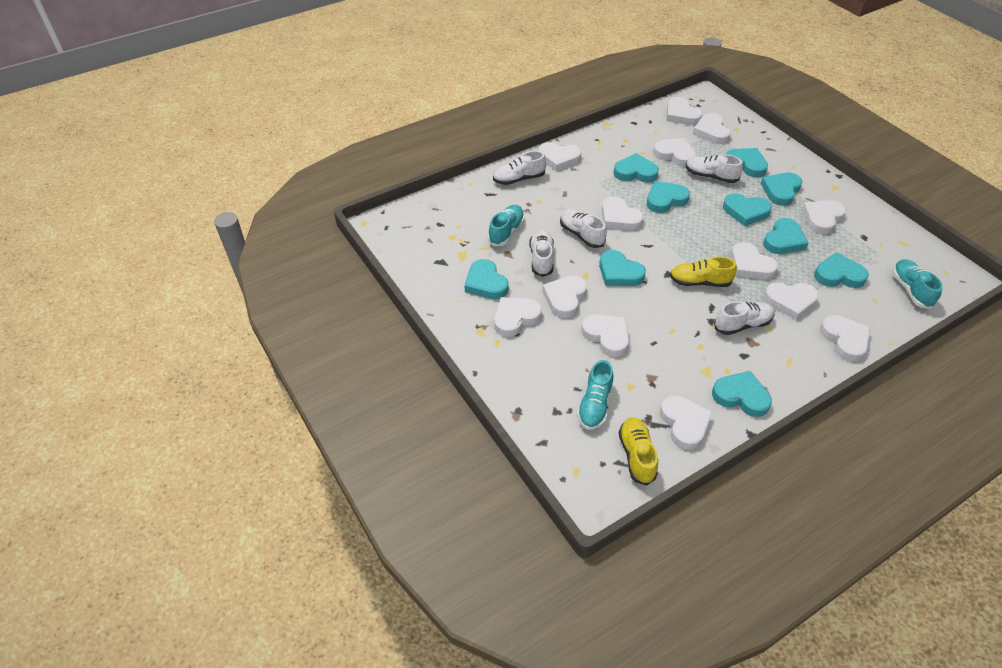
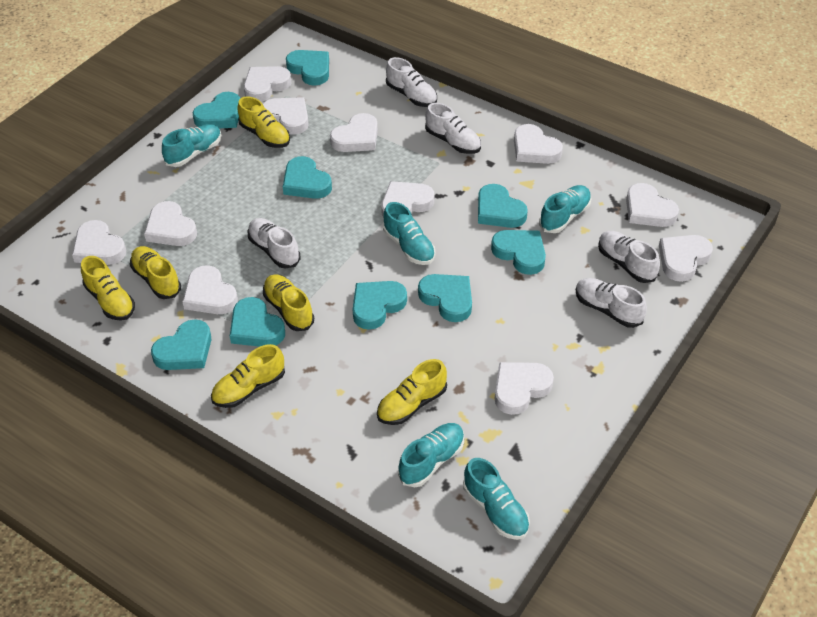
turquoise heart: [465,259,509,299] [599,250,646,286] [613,153,659,183] [647,181,690,213] [712,371,772,417] [723,194,772,226] [726,148,768,177] [761,172,802,206] [763,218,808,254] [814,252,869,288] = 10 -> [151,319,211,370] [192,92,240,129] [230,297,285,347] [283,156,332,199] [286,50,329,86] [352,281,407,329] [418,274,472,322] [478,184,528,228] [491,230,546,275] = 9
turquoise shoe: [488,205,525,246] [577,360,613,430] [892,259,943,309] = 3 -> [162,124,222,167] [383,202,435,265] [398,423,464,487] [463,458,530,540] [539,185,592,233] = 5
white heart: [494,297,542,337] [538,142,581,171] [542,275,587,318] [581,314,629,357] [602,197,644,230] [653,138,696,167] [660,395,712,450] [667,97,702,125] [693,113,731,144] [731,242,778,279] [764,282,819,320] [802,200,846,234] [820,315,870,362] = 13 -> [72,220,126,265] [144,201,197,246] [182,265,238,314] [244,66,292,102] [263,97,309,135] [330,113,378,152] [381,181,434,218] [495,362,554,415] [514,124,563,164] [626,183,679,227] [659,235,713,282] = 11
yellow shoe: [618,417,658,486] [670,257,737,287] = 2 -> [81,256,135,321] [130,246,181,299] [211,344,285,408] [238,96,290,148] [263,274,314,331] [377,359,447,425] = 6

